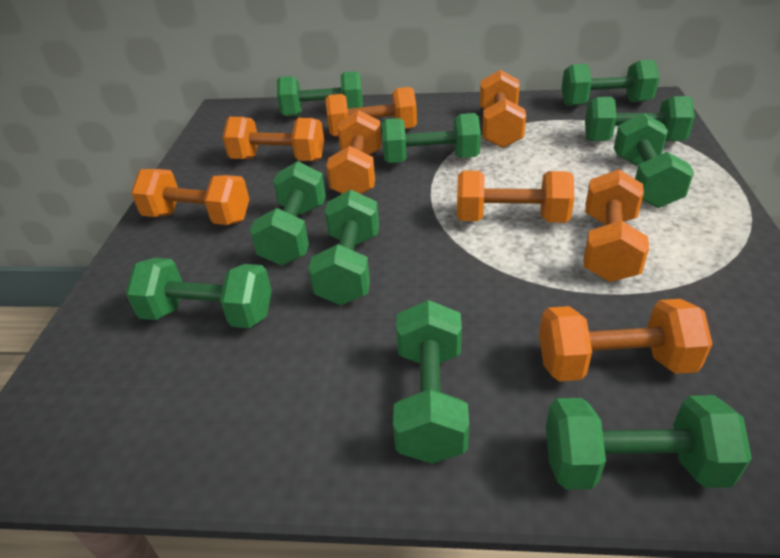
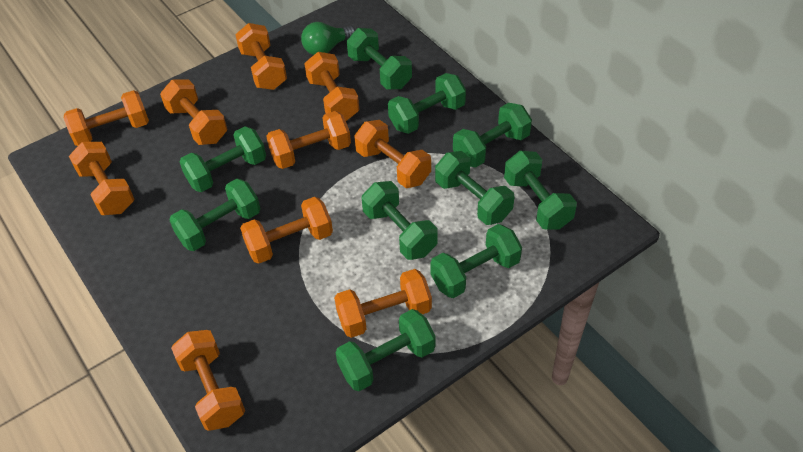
green light bulb: none = 0 -> [301,22,355,55] = 1
orange dumbbell: [131,169,250,225] [223,117,324,161] [325,87,417,137] [326,110,382,194] [457,171,574,223] [480,70,526,148] [539,299,712,381] [584,169,649,282] = 8 -> [64,90,149,146] [69,142,135,215] [160,79,227,145] [171,330,245,431] [235,23,287,90] [240,197,333,264] [266,111,351,169] [304,52,359,121] [334,269,432,338] [354,120,431,188] = 10

